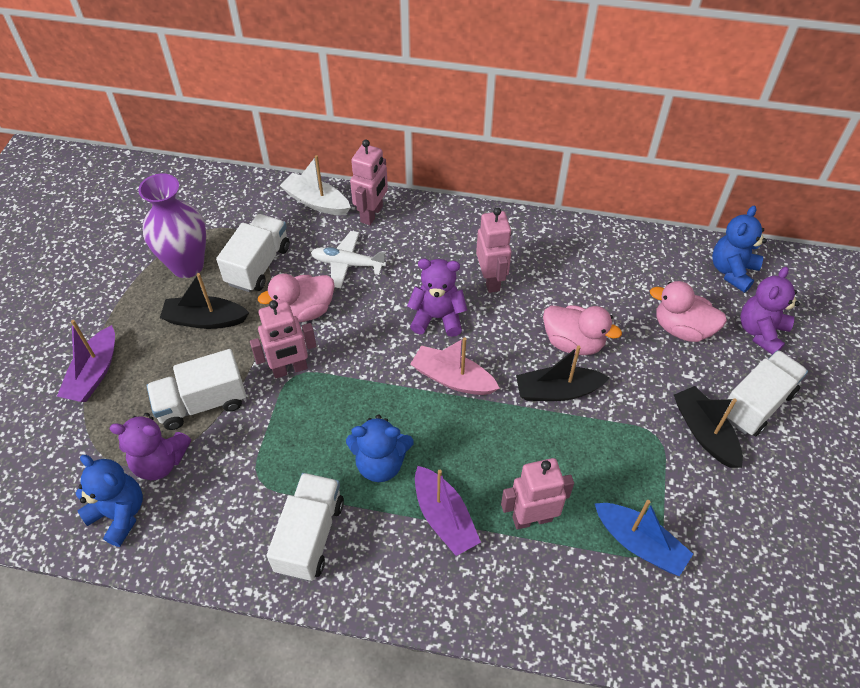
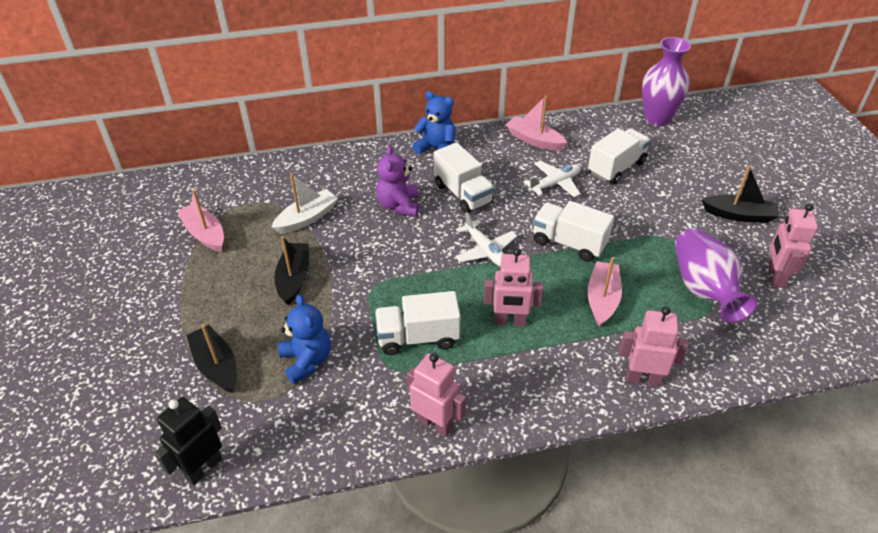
black robot: none = 0 -> [154,397,222,485] = 1
blue boat: [594,500,693,576] = 1 -> none = 0
blue teddy bear: [76,455,143,547] [346,414,413,482] [712,206,767,293] = 3 -> [278,294,331,384] [412,91,455,154] = 2
pink boat: [411,337,500,395] = 1 -> [177,190,224,252] [505,95,567,151] [587,257,622,327] = 3
pink duck: [258,274,335,322] [543,305,622,355] [650,281,727,342] = 3 -> none = 0
purple boat: [57,320,115,402] [415,466,481,556] = 2 -> none = 0
purple teddy bear: [109,413,191,480] [407,259,467,337] [740,267,800,355] = 3 -> [376,145,419,217] = 1
purple vase: [138,174,206,278] = 1 -> [642,37,691,127] [675,228,757,323] = 2
white plane: [311,231,386,288] = 1 -> [455,212,517,267] [524,161,581,197] = 2

